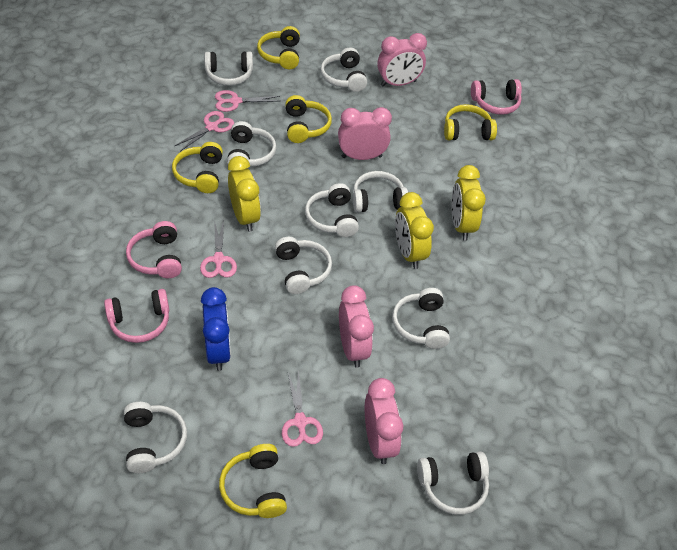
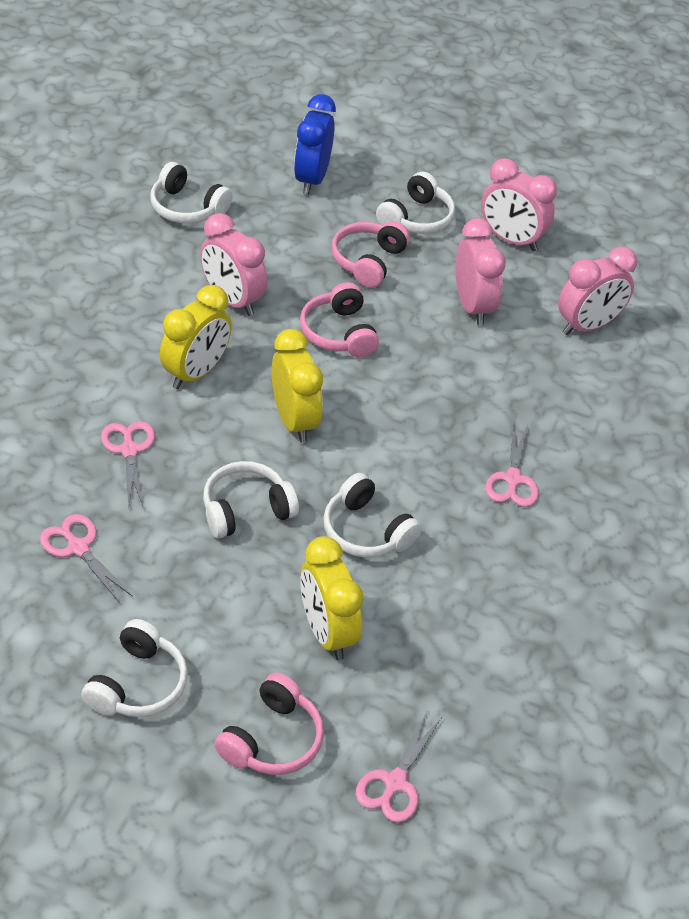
white headphones: [124,402,187,473] [204,52,253,86] [227,121,276,166] [275,237,332,294] [305,183,359,237] [321,47,367,92] [353,171,408,212] [392,288,450,349] [417,451,489,515] = 9 -> [81,619,188,717] [150,162,233,223] [203,461,299,538] [323,473,422,557] [376,172,455,234] = 5
yellow headphones: [172,142,223,193] [219,444,287,518] [257,26,300,69] [285,95,332,143] [444,104,497,140] = 5 -> none = 0

